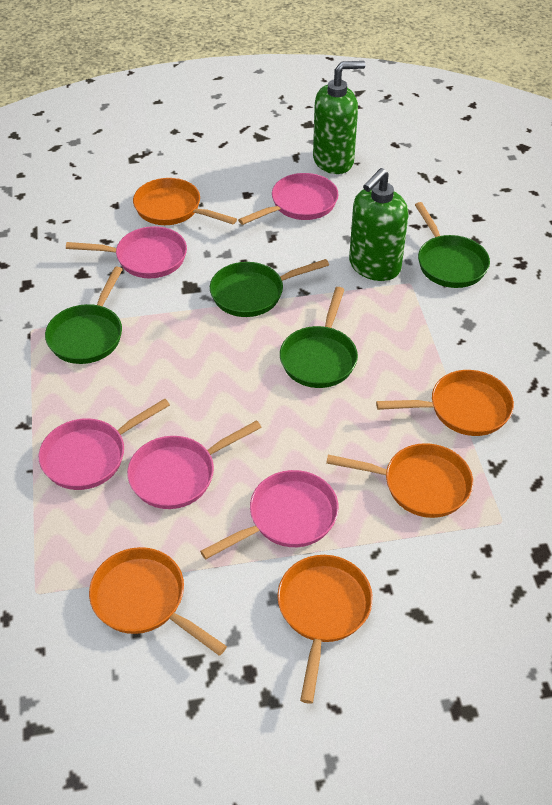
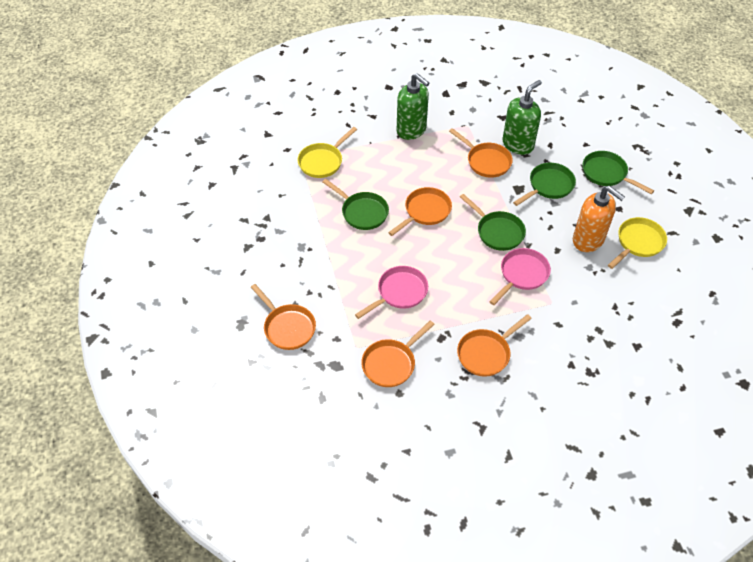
orange soap dispenser: none = 0 -> [573,186,625,252] = 1
pink pan: [39,399,170,490] [66,226,187,278] [127,420,262,509] [200,470,339,560] [238,173,339,225] = 5 -> [355,266,428,319] [489,248,551,305] = 2
yellow pan: none = 0 -> [298,127,357,178] [608,217,667,269] = 2

